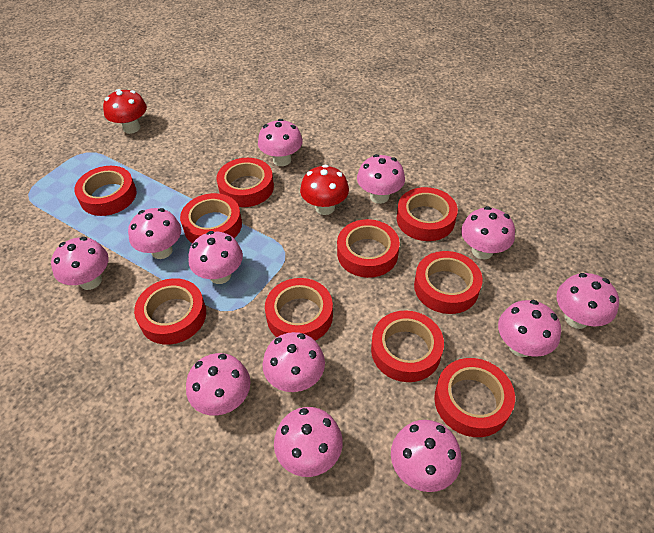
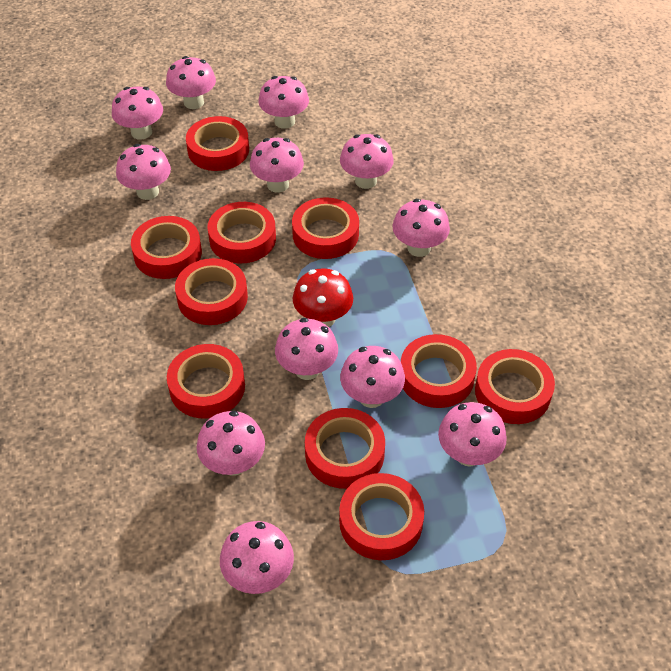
red mushroom: [103,89,147,134] [300,165,349,215] = 2 -> [293,268,353,327] = 1

